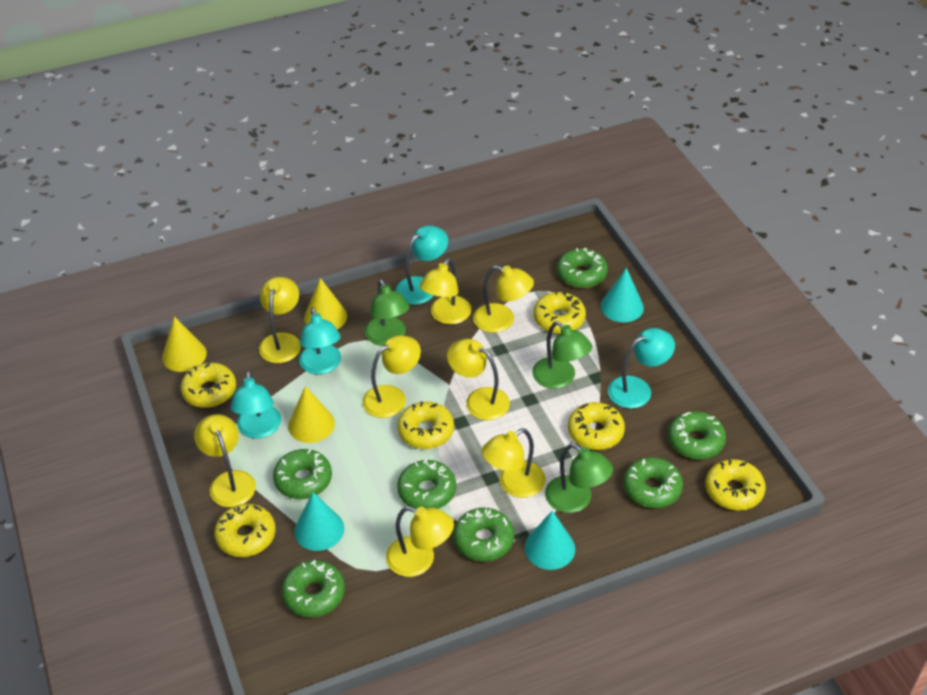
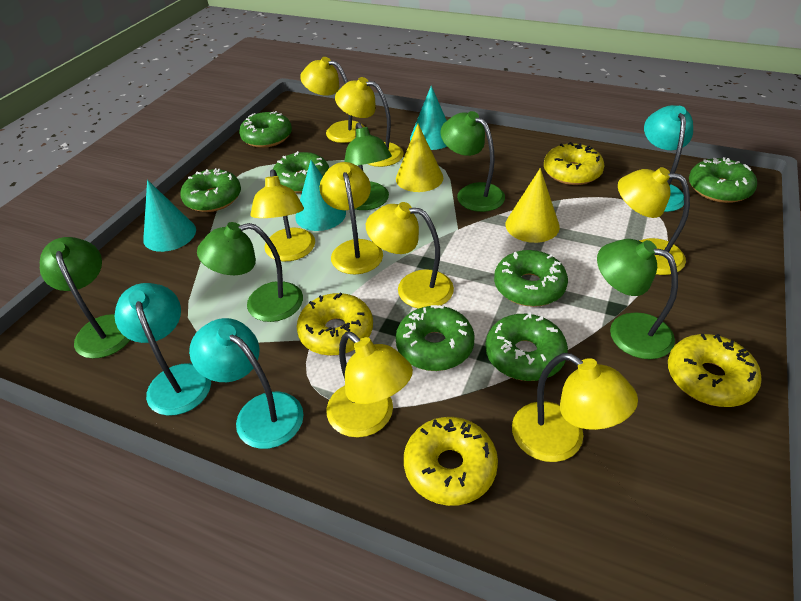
green lamp: [365,279,410,346] [532,321,592,389] [545,443,613,513] = 3 -> [40,237,130,359] [197,222,303,322] [344,122,392,210] [441,111,505,212] [597,239,678,359] = 5
turquoise lamp: [231,370,281,438] [299,307,341,375] [395,225,448,305] [608,328,675,409] = 4 -> [115,283,211,416] [189,318,304,449] [644,105,693,212] = 3
yellow cone: [162,316,207,372] [288,386,335,443] [304,278,347,329] = 3 -> [396,124,443,192] [506,168,560,243] = 2
yellow donut: [180,362,236,408] [214,504,276,557] [397,401,454,449] [534,291,586,334] [568,402,625,450] [705,459,766,511] = 6 -> [297,293,373,356] [404,417,498,506] [544,142,604,185] [668,334,762,407] = 4

